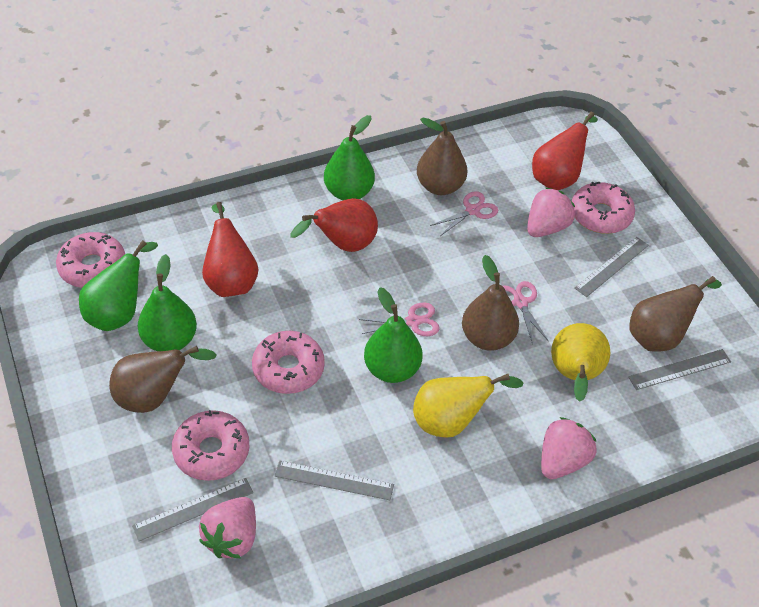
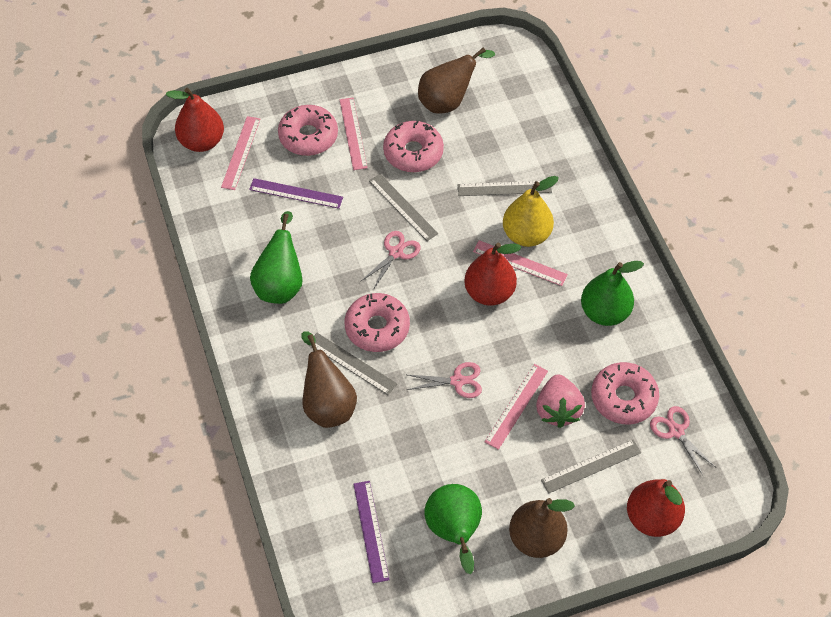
brown pear: [109,346,217,413] [417,118,467,195] [462,255,519,351] [630,276,722,352] = 4 -> [301,331,357,428] [418,47,495,114] [509,498,575,558] = 3
green pear: [79,240,158,331] [138,254,197,351] [324,115,375,200] [364,287,423,383] = 4 -> [250,211,302,304] [424,484,482,574] [581,261,644,326] = 3
pink ruler: none = 0 -> [221,116,260,190] [340,97,368,170] [473,240,568,286] [485,364,548,450] = 4
pink strawberry: [199,497,256,558] [527,188,575,237] [541,417,597,479] = 3 -> [536,374,585,428] = 1
purple ruler: none = 0 -> [249,178,343,209] [353,481,390,583] = 2
yellow pear: [413,374,524,438] [551,323,610,402] = 2 -> [503,176,559,247] = 1

